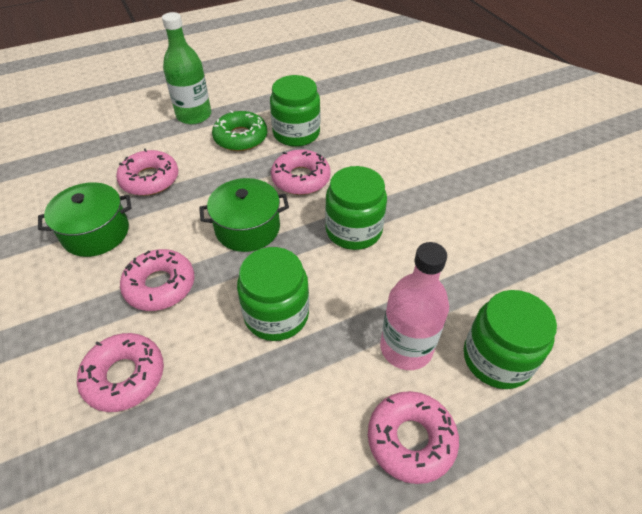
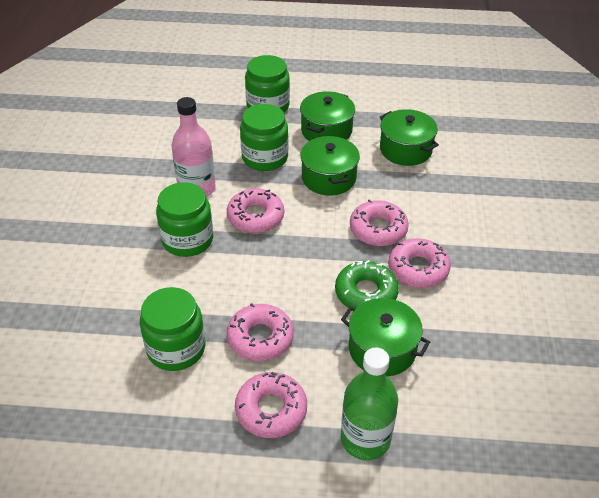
green pot: [38,182,132,257] [199,178,289,252] = 2 -> [300,91,355,141] [300,135,360,196] [341,298,430,376] [380,109,439,166] = 4

